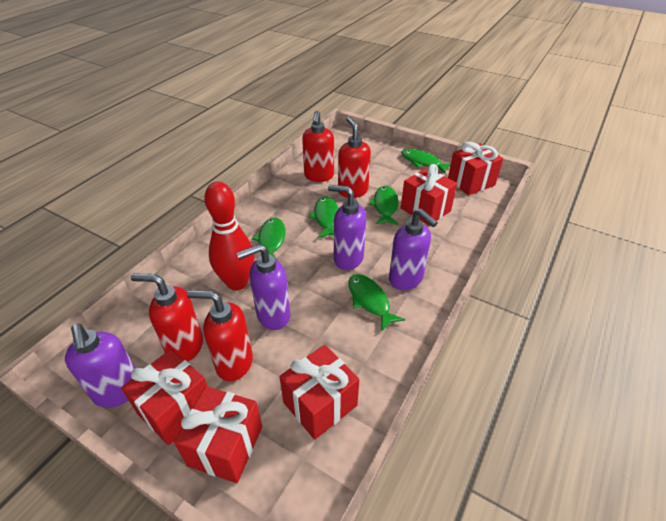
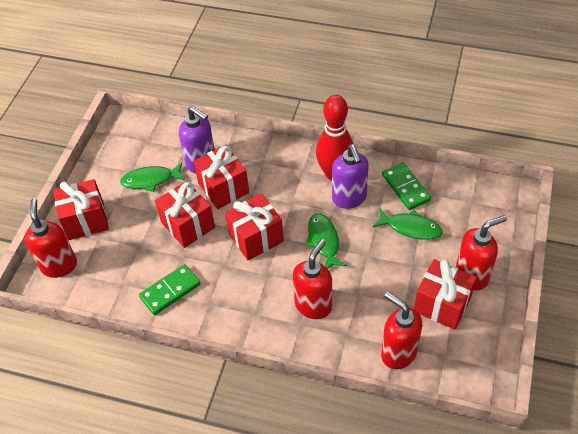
green domino: none = 0 -> [139,264,201,315] [382,163,431,210] = 2
green fish: [252,218,285,260] [309,197,339,238] [348,274,405,331] [368,186,399,225] [401,149,451,174] = 5 -> [120,163,185,192] [306,213,347,269] [373,208,443,240] = 3
purple soap dispenser: [65,324,136,408] [237,244,290,330] [328,185,366,270] [389,208,438,290] = 4 -> [179,106,215,173] [332,144,369,209] = 2

